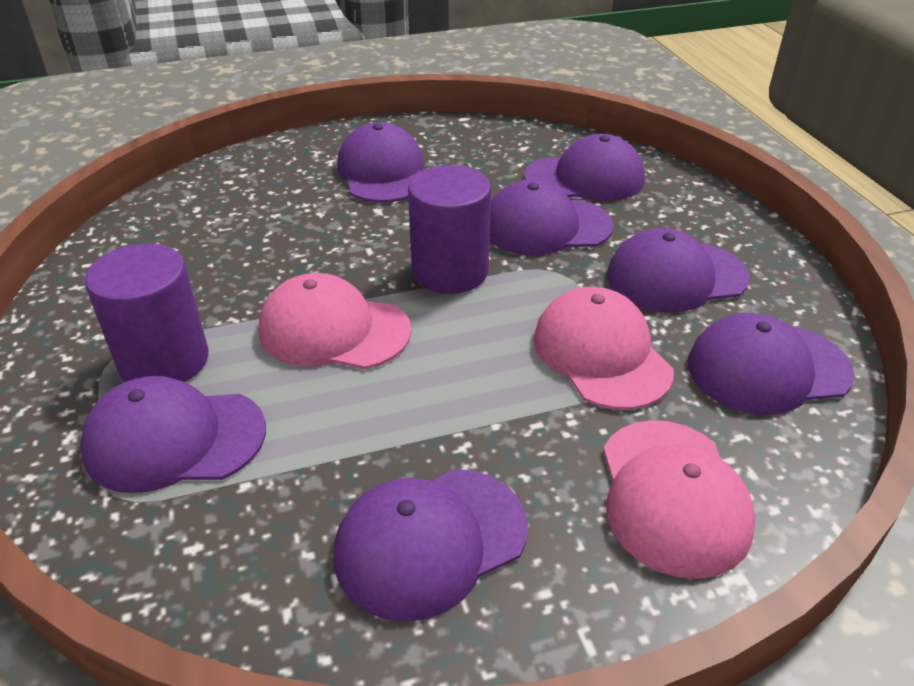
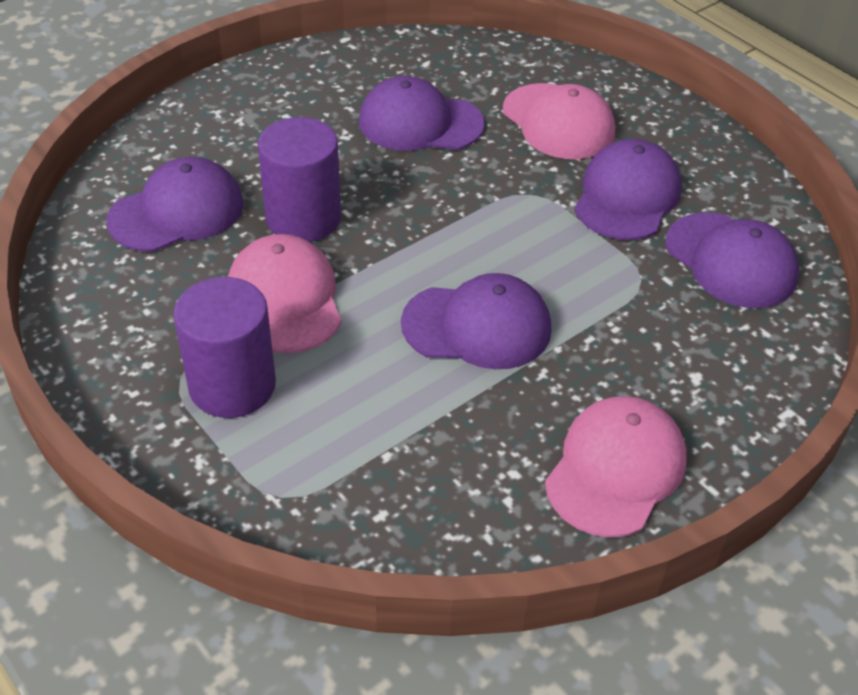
purple cap: [80,376,266,493] [334,469,528,622] [337,122,424,203] [490,180,613,255] [525,134,645,201] [607,228,750,313] [688,313,855,415] = 7 -> [107,157,244,252] [359,76,485,151] [401,273,551,369] [574,139,682,240] [665,212,799,308] = 5

